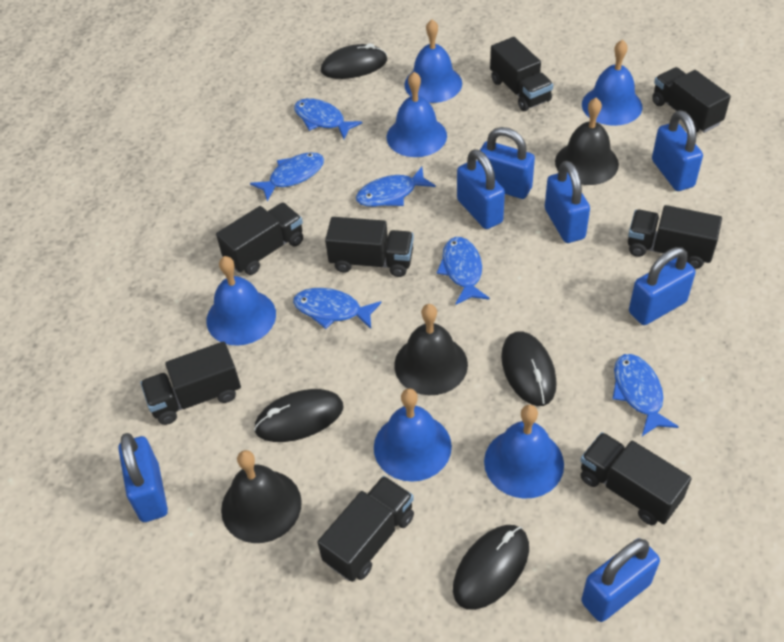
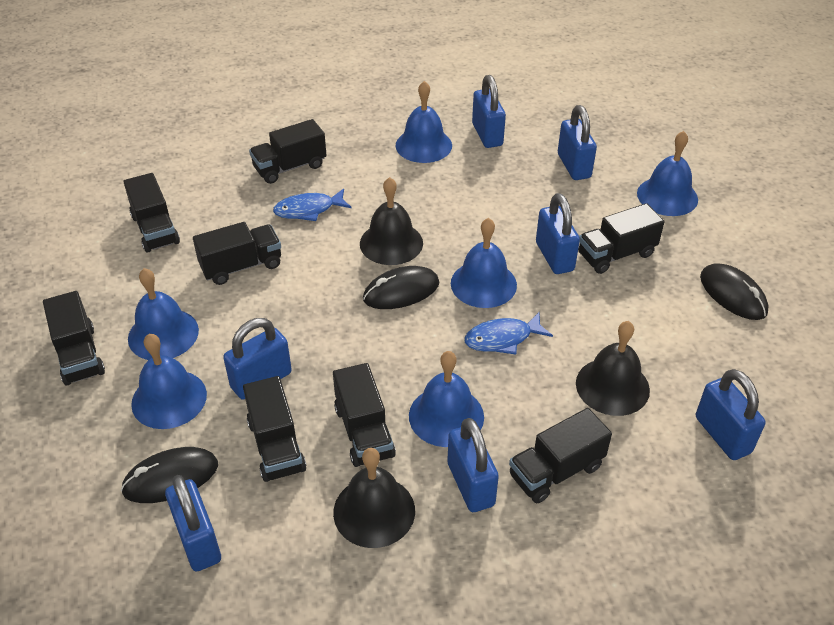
black mouse: [254,389,344,442] [321,43,387,79] [453,525,529,610] [501,331,557,406] = 4 -> [121,447,218,503] [363,266,440,309] [700,263,769,320] = 3
blue fish: [250,152,324,201] [293,288,381,329] [294,98,363,139] [356,167,436,207] [437,237,490,304] [613,354,679,436] = 6 -> [273,188,351,221] [464,312,553,355] = 2

